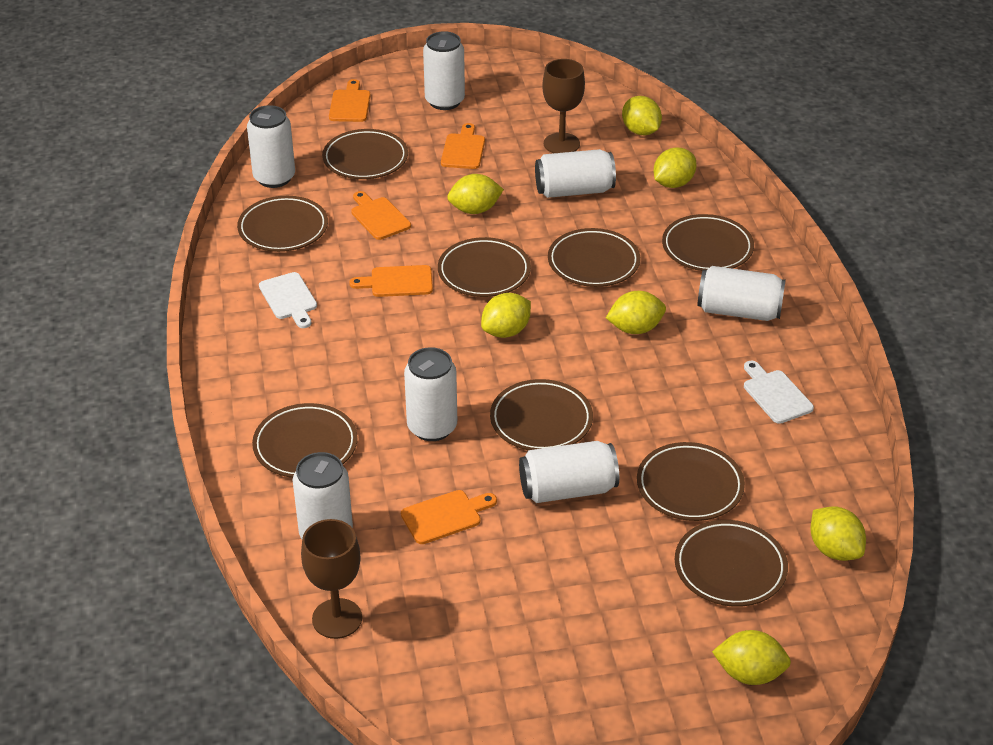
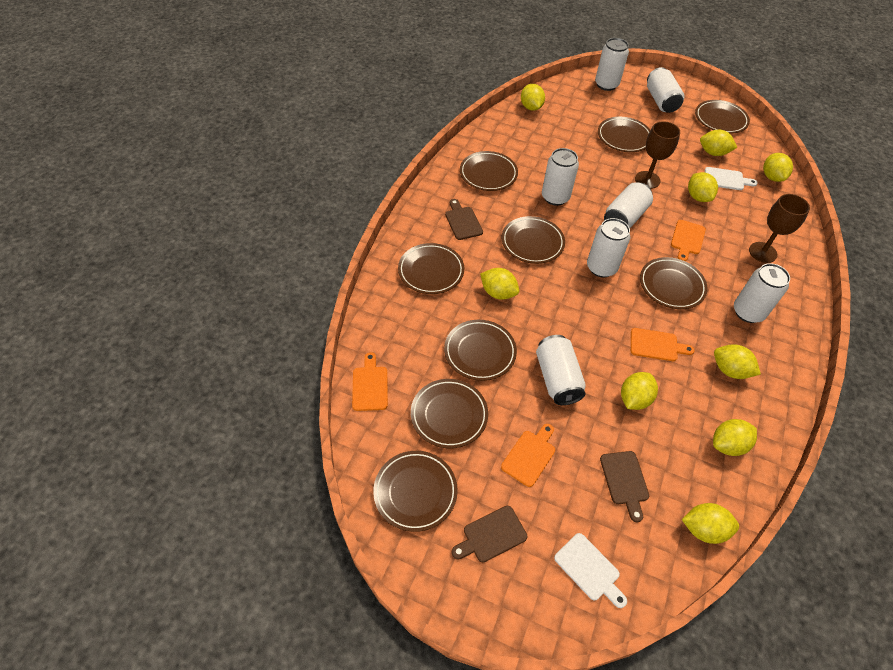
brown cutting board: none = 0 -> [445,199,483,240] [452,506,527,563] [600,451,649,522] = 3
orange cutting board: [329,79,371,122] [349,265,433,297] [351,191,411,240] [401,490,497,544] [441,123,485,169] = 5 -> [352,352,388,411] [501,424,555,487] [631,328,695,361] [671,220,706,261] = 4
yellow lemon: [447,174,504,214] [481,293,531,338] [606,291,666,334] [622,96,662,135] [654,147,697,188] [712,630,791,685] [810,506,866,561] = 7 -> [480,268,519,300] [521,84,545,111] [621,372,658,410] [682,503,739,544] [688,172,718,202] [700,130,737,156] [713,419,757,456] [714,344,761,379] [763,153,793,182] = 9

